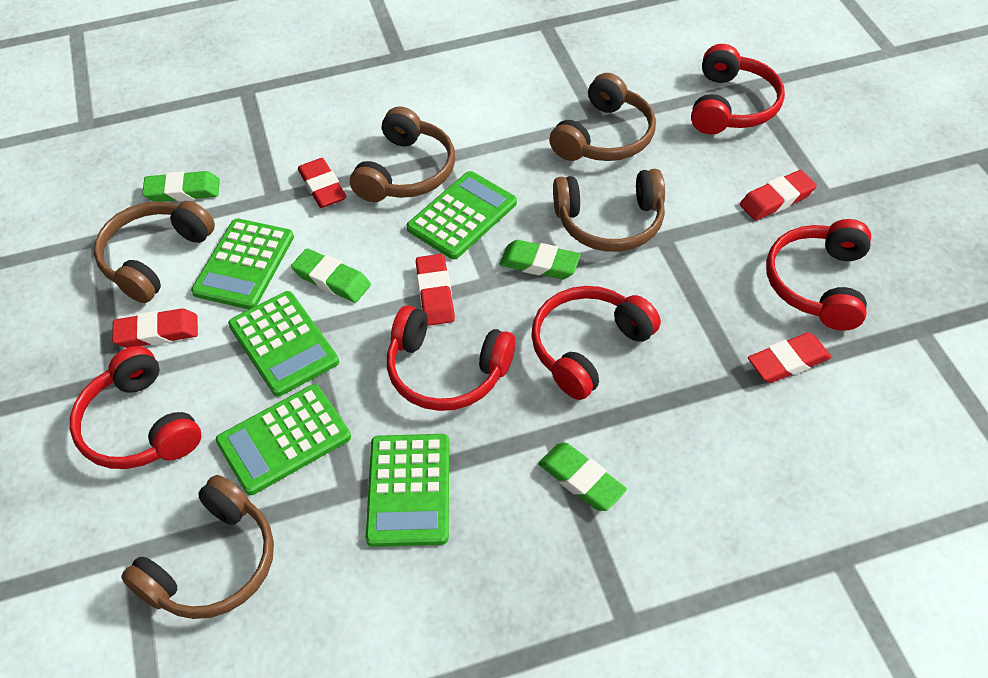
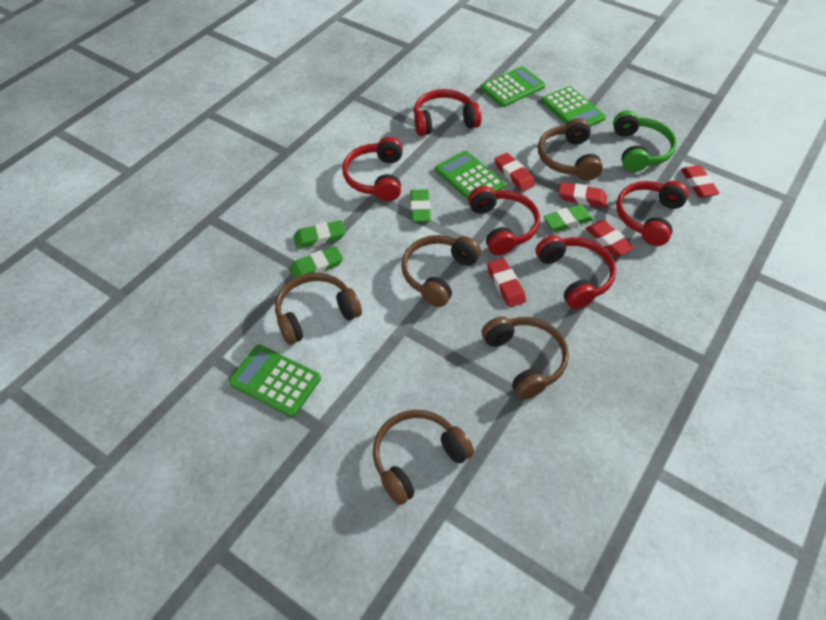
green calculator: [191,219,294,310] [216,384,351,495] [228,291,339,397] [366,434,449,547] [407,171,517,259] = 5 -> [229,345,321,417] [435,151,505,200] [480,66,545,107] [541,86,606,127] = 4
green headphones: none = 0 -> [613,110,677,172] = 1

